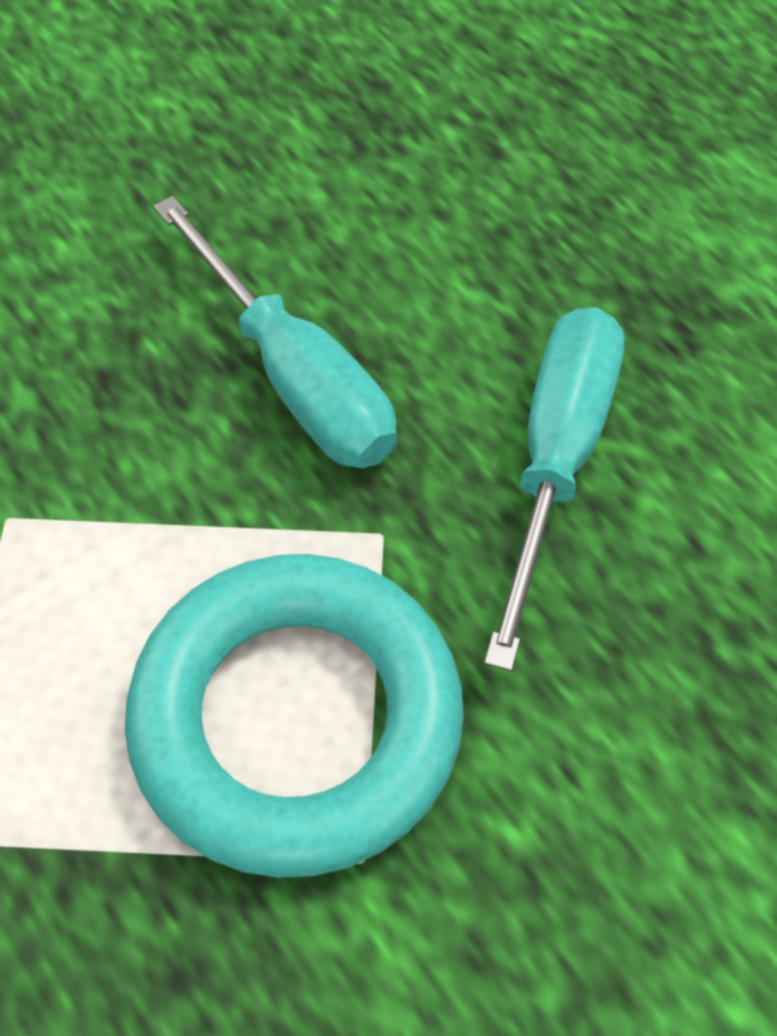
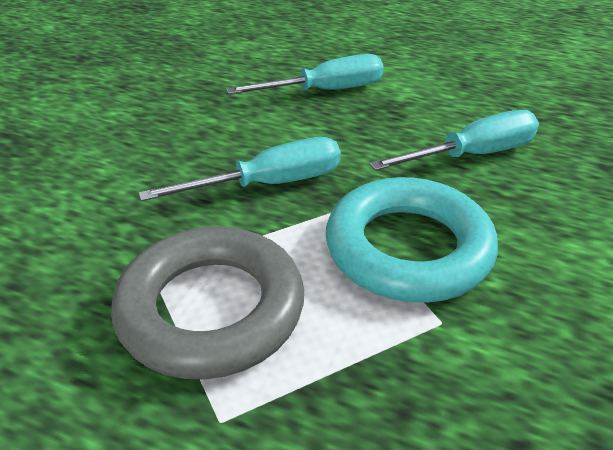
grey ring: none = 0 -> [111,226,304,380] = 1
turquoise screwdriver: [154,196,397,468] [484,307,624,671] = 2 -> [139,137,341,201] [226,54,384,94] [369,110,539,171] = 3

